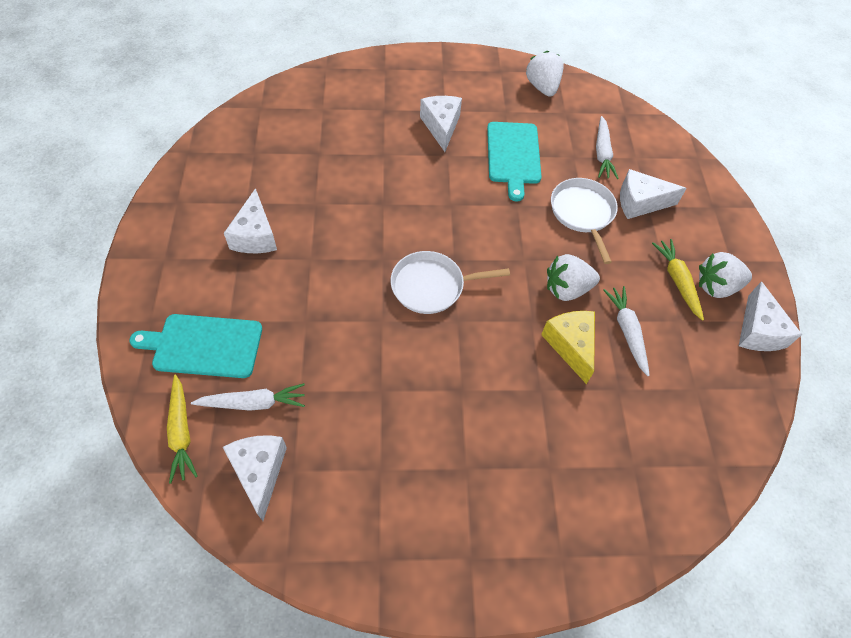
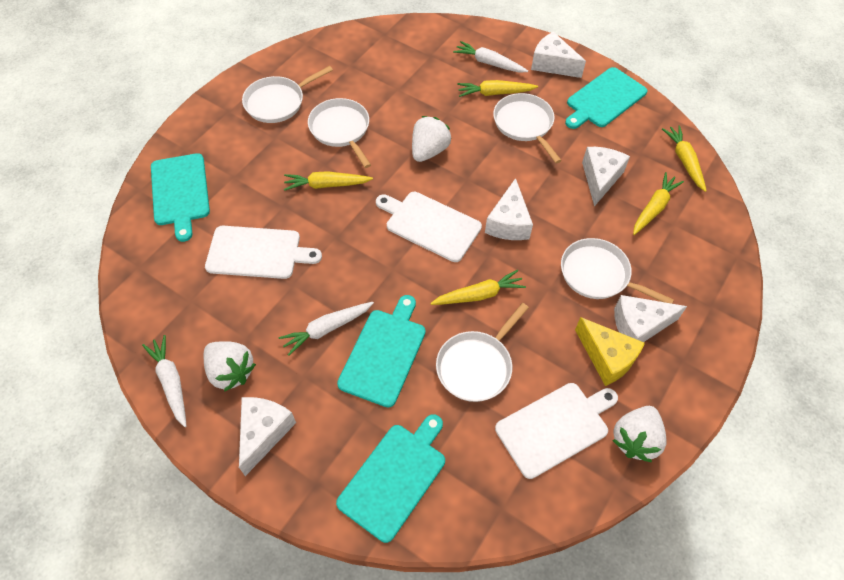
turquoise cutting board: [129,314,262,378] [487,122,542,202] = 2 -> [151,153,210,242] [336,414,445,543] [337,295,426,408] [565,67,647,129] = 4
white cutting board: none = 0 -> [205,226,322,279] [376,192,482,262] [495,383,618,479] = 3
white pan: [391,251,510,314] [551,178,618,264] = 2 -> [242,66,333,123] [308,98,371,168] [436,303,529,402] [493,93,562,163] [561,238,674,304] = 5
yellow carrot: [167,374,198,484] [652,239,704,321] = 2 -> [284,171,373,191] [430,270,526,305] [457,80,538,97] [633,172,684,235] [662,125,707,192] = 5

